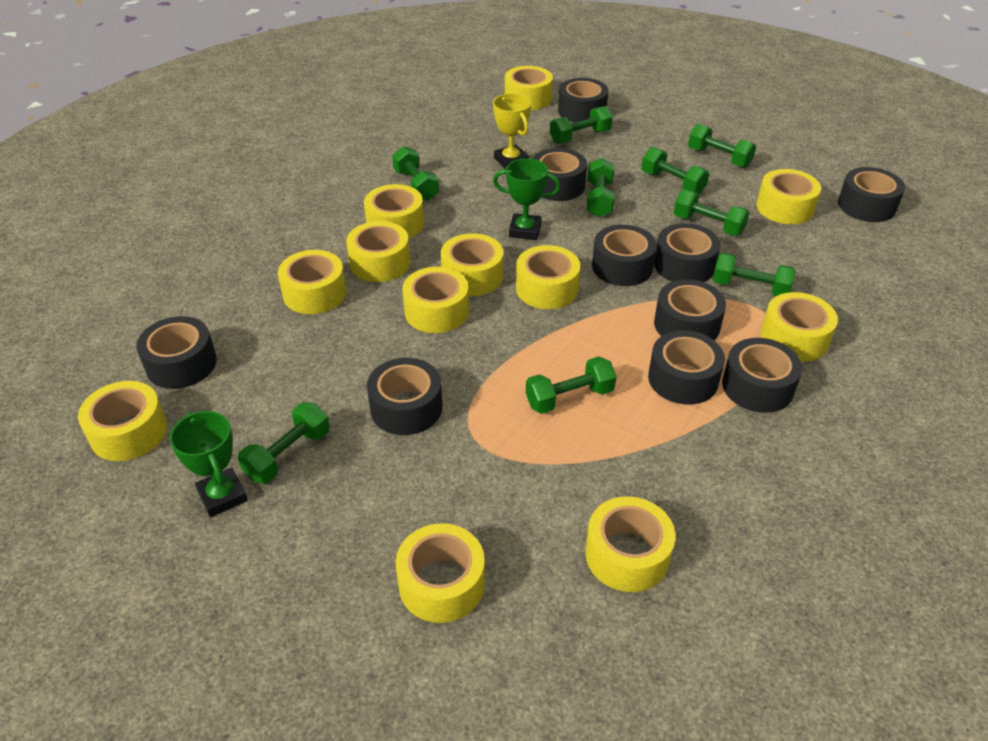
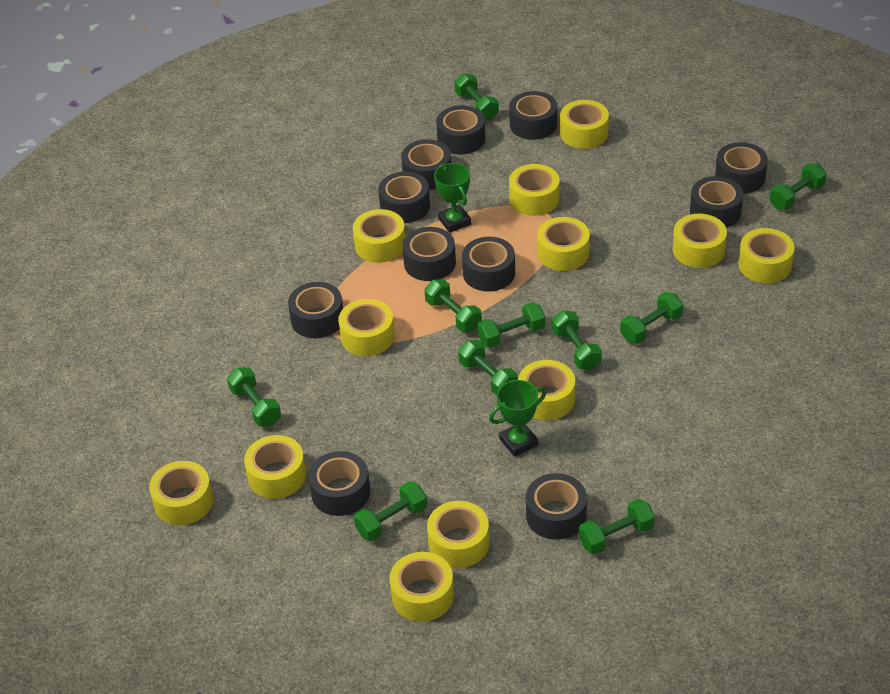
black tape: [136,316,217,389] [367,358,442,435] [533,148,587,201] [558,78,608,123] [592,225,657,286] [648,330,725,405] [654,223,721,282] [654,279,726,340] [722,338,803,413] [838,167,905,222] = 10 -> [288,282,343,338] [308,451,370,516] [378,171,430,223] [401,139,451,190] [402,227,456,281] [436,105,485,155] [462,237,515,292] [509,91,557,140] [526,473,587,540] [690,176,743,228] [715,142,768,194] = 11
green dumbbell: [238,402,330,484] [392,146,439,201] [526,356,617,414] [550,106,613,144] [587,158,615,217] [641,147,709,194] [673,190,750,236] [688,124,756,168] [713,253,796,296] = 9 -> [227,368,281,426] [354,481,427,541] [424,279,482,332] [454,73,499,120] [458,340,518,396] [477,302,545,348] [552,310,602,370] [579,499,655,554] [620,292,683,344] [770,163,827,210] = 10
yellow trophy: [493,93,531,169] = 1 -> none = 0

